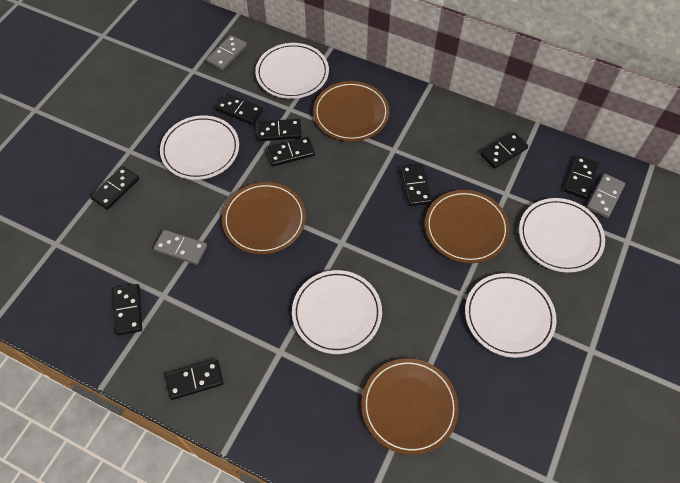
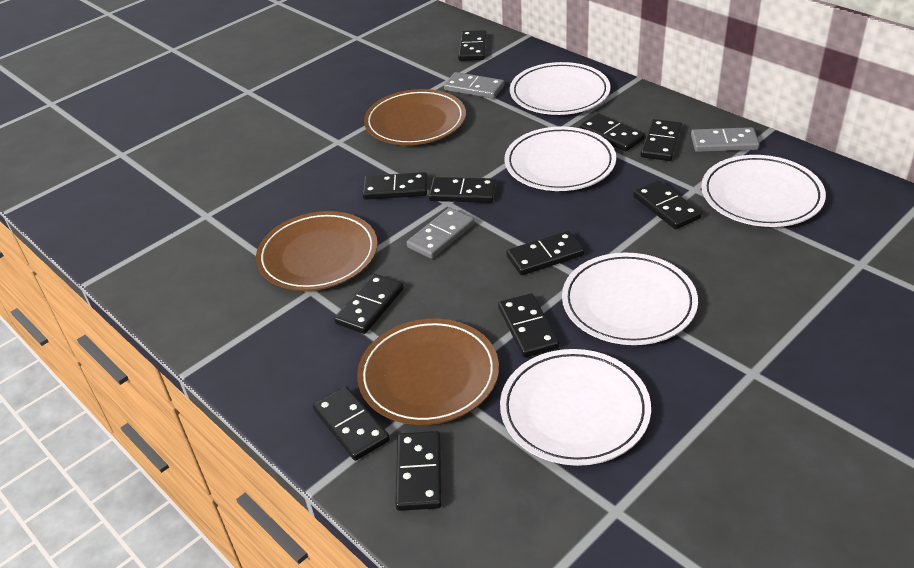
black domino: [90,166,139,210] [113,284,142,336] [165,359,224,400] [216,93,263,125] [257,119,302,141] [266,137,315,166] [400,164,432,206] [480,132,528,169] [564,155,598,199] = 9 -> [313,386,390,461] [334,274,404,334] [362,172,427,200] [395,431,442,511] [428,177,496,203] [458,30,487,61] [498,293,559,357] [506,231,584,275] [580,113,645,151] [633,180,702,229] [640,119,682,161] = 11
brown plate: [222,182,306,254] [313,81,390,141] [362,358,459,455] [425,190,510,263] = 4 -> [256,211,378,291] [357,319,499,425] [364,89,466,145] = 3

